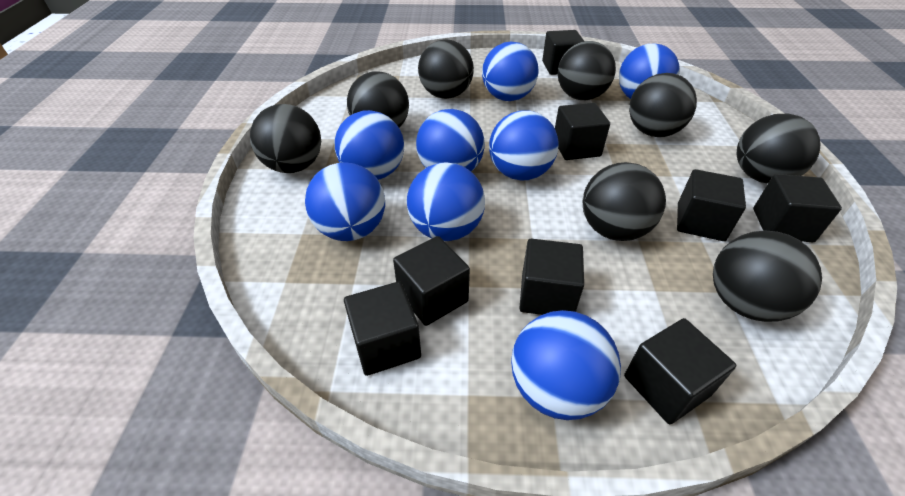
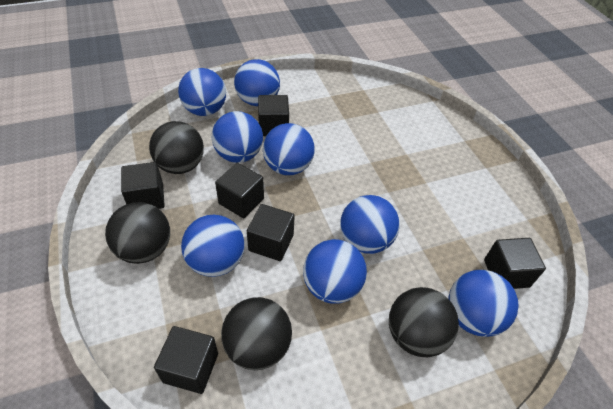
black ball: [250,104,321,173] [347,72,409,128] [418,39,474,99] [558,41,616,100] [583,162,666,241] [629,73,697,137] [713,231,822,322] [737,113,820,184] = 8 -> [105,202,170,264] [149,121,204,174] [221,297,292,370] [389,287,459,357] = 4
black cube: [344,281,421,376] [393,236,470,326] [519,239,584,315] [542,30,584,75] [555,103,610,160] [624,318,736,424] [677,169,746,241] [753,174,842,242] = 8 -> [121,162,165,209] [154,326,218,394] [215,163,264,218] [247,204,295,261] [258,95,289,136] [484,238,546,289] = 6

